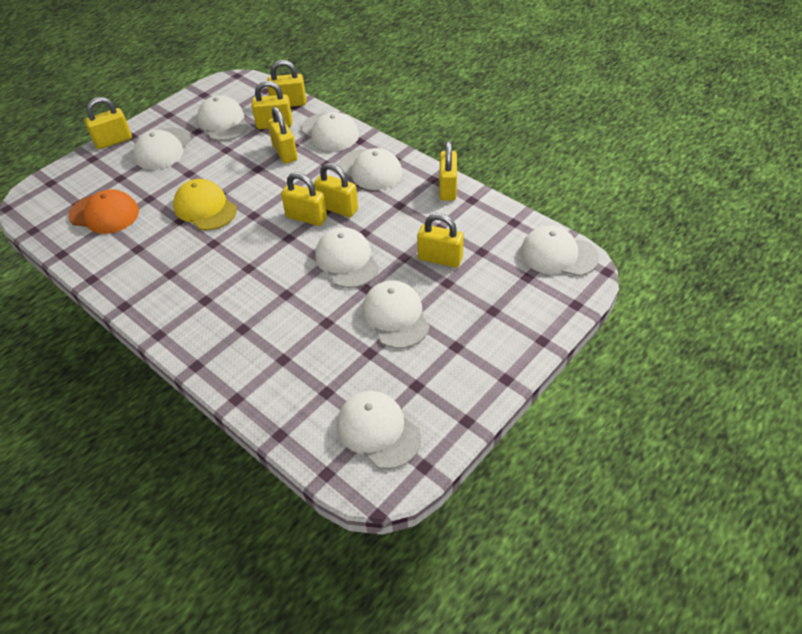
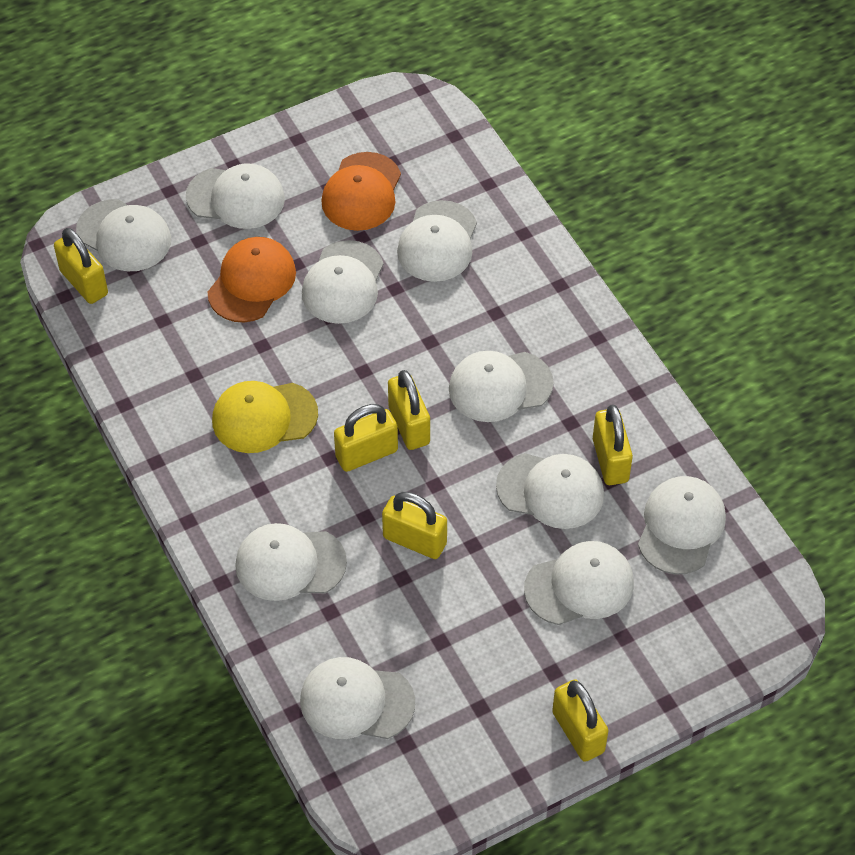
orange cap: [68,189,139,234] = 1 -> [208,237,296,322] [321,152,401,231] = 2
white cap: [133,127,191,170] [197,95,249,141] [301,112,359,151] [315,227,379,288] [337,391,421,469] [338,148,402,190] [362,280,430,348] [521,225,599,276] = 8 -> [76,199,171,271] [186,163,285,229] [235,523,347,601] [300,657,415,739] [302,240,384,324] [397,200,477,282] [449,351,554,422] [496,453,604,529] [524,541,634,625] [638,476,726,575] = 10
yellow padlock: [85,97,132,149] [252,81,292,129] [267,60,306,107] [268,107,298,164] [281,172,327,226] [314,163,358,217] [417,213,464,268] [439,141,457,201] = 8 -> [54,228,108,304] [334,404,398,472] [382,492,447,559] [388,370,430,450] [552,680,608,762] [593,405,633,485] = 6

